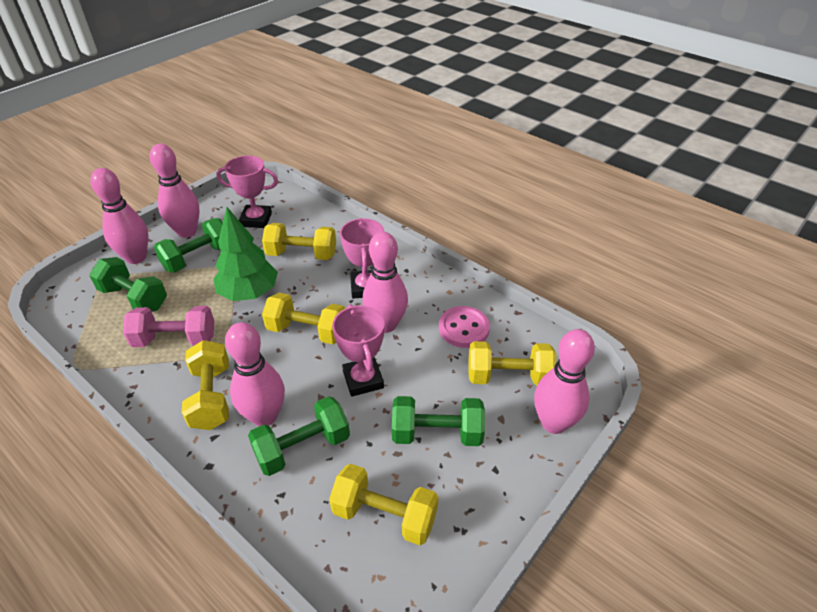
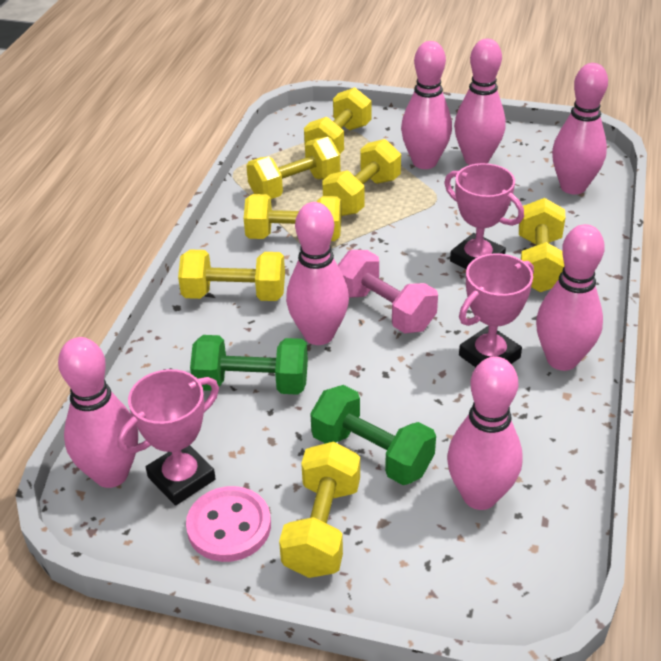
green dumbbell: [89,257,167,312] [154,218,223,273] [248,396,350,476] [392,396,485,446] = 4 -> [190,335,308,395] [310,385,436,485] = 2
green tree: [213,207,278,301] = 1 -> none = 0
pink bowling pin: [90,168,149,264] [150,144,200,238] [225,322,285,426] [362,232,408,333] [534,329,595,434] = 5 -> [58,337,138,488] [286,202,349,345] [401,41,452,169] [447,356,523,510] [454,39,506,165] [536,224,605,371] [552,63,608,195] = 7
yellow dumbbell: [182,340,229,430] [262,223,336,260] [262,293,345,344] [329,464,439,545] [468,341,557,386] = 5 -> [178,250,285,301] [244,194,342,241] [246,137,340,199] [279,441,360,578] [304,87,372,154] [322,139,401,216] [519,198,566,292] = 7

